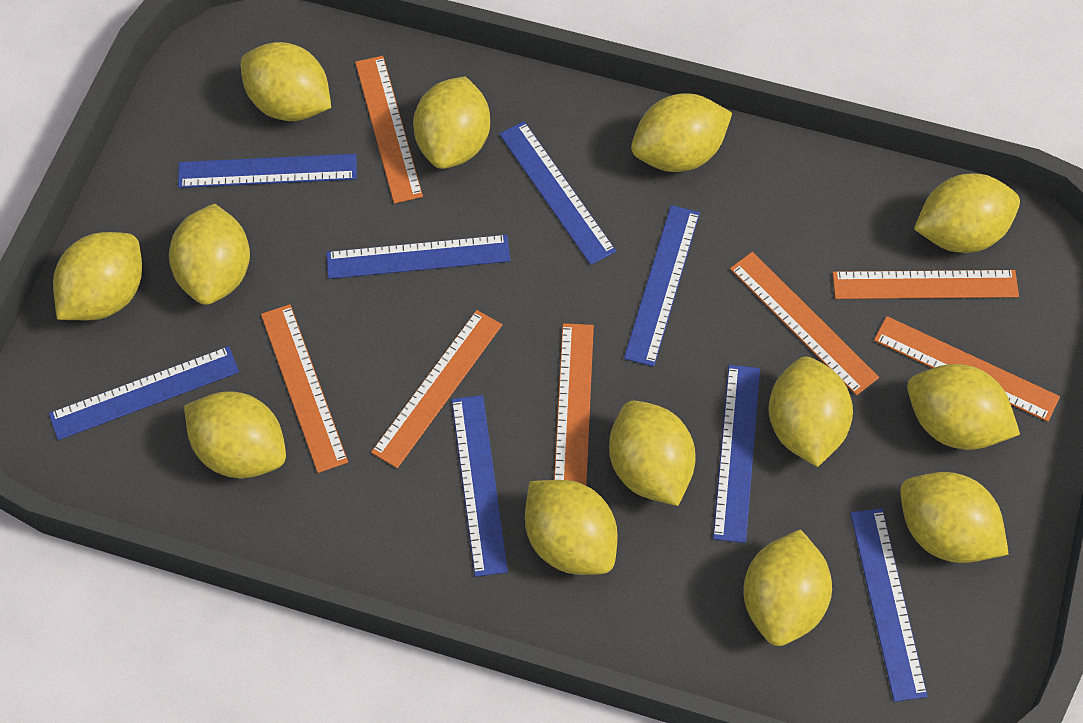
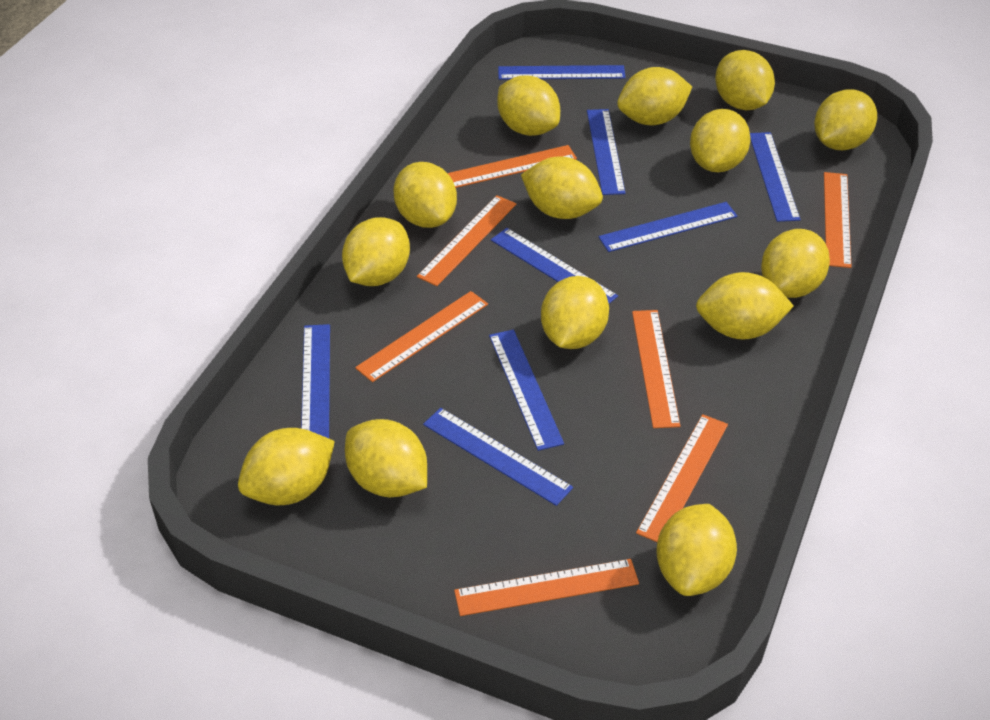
yellow lemon: [53,232,142,320] [169,203,250,305] [184,391,286,478] [241,42,331,121] [413,76,490,169] [525,480,618,575] [609,401,696,506] [631,93,732,172] [743,529,832,646] [769,357,853,467] [900,472,1009,563] [907,364,1020,450] [914,173,1020,253] = 13 -> [238,428,335,505] [342,217,410,286] [345,419,427,497] [393,162,457,228] [497,76,560,136] [521,156,603,219] [541,276,609,349] [617,67,692,125] [656,504,737,596] [690,109,751,172] [696,272,794,340] [715,50,775,110] [761,229,830,298] [814,90,877,150] = 14

